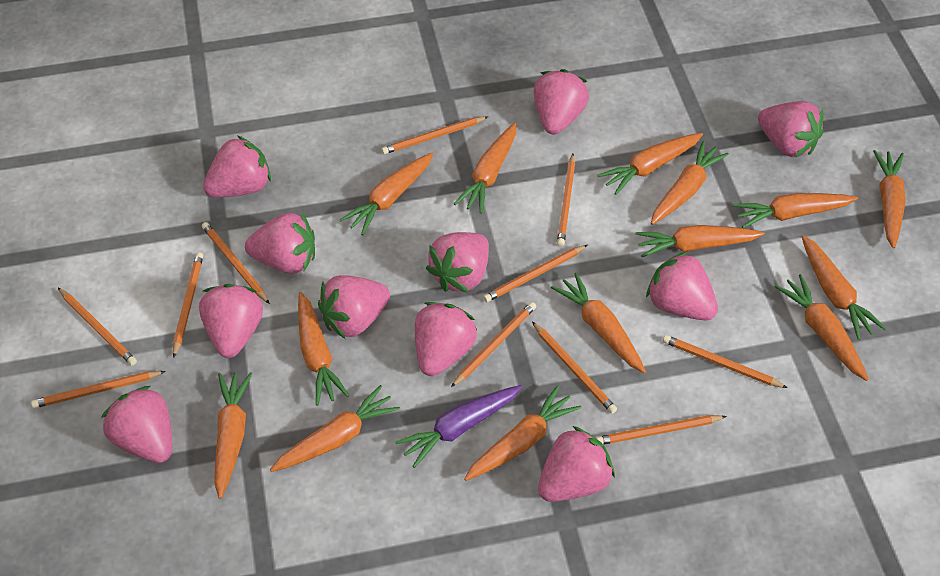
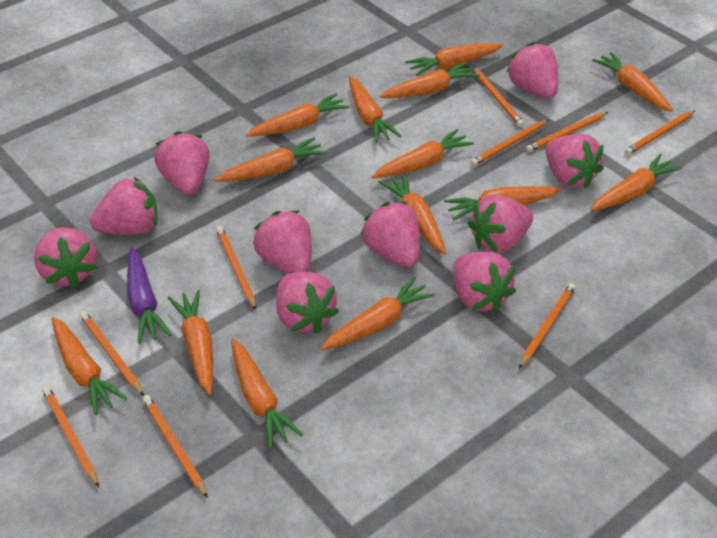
orange pencil: [31,371,166,408] [58,288,137,366] [173,252,203,358] [202,222,270,304] [381,116,488,154] [451,302,536,387] [483,245,587,302] [532,322,617,414] [557,154,575,246] [596,415,727,445] [663,335,787,388] = 11 -> [42,386,99,487] [80,311,144,396] [142,395,208,498] [216,226,256,310] [470,120,548,166] [473,67,524,127] [519,283,576,369] [526,112,608,152] [625,110,696,155] = 9
pink strawberry: [101,386,172,463] [199,284,263,358] [203,135,271,198] [245,213,315,274] [318,275,390,339] [415,302,477,376] [426,232,489,293] [534,69,589,134] [538,426,615,502] [646,251,718,320] [758,101,824,157] = 11 -> [34,227,97,288] [90,177,157,235] [154,131,210,195] [253,211,312,274] [276,272,339,334] [360,202,420,267] [454,252,516,313] [468,195,533,253] [506,42,558,98] [546,133,604,189] = 10

